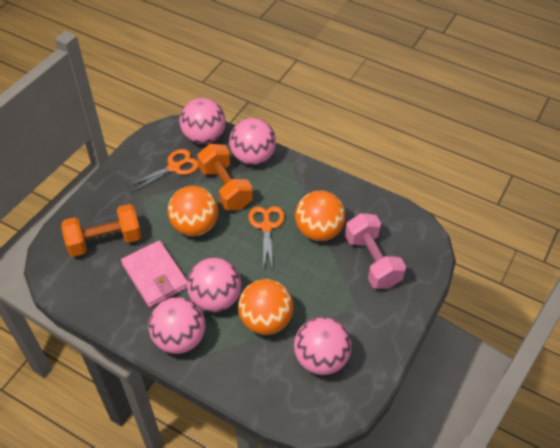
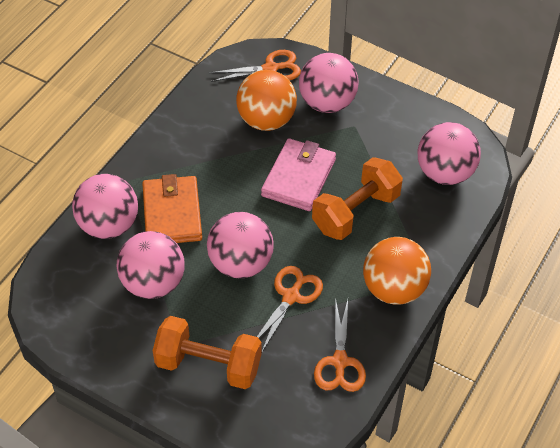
orange ball: [168,186,218,236] [238,279,293,335] [295,191,346,241] = 3 -> [236,70,297,131] [363,237,431,305] = 2
orange scissors: [127,149,199,192] [248,206,285,270] = 2 -> [209,50,301,82] [257,266,323,352] [314,297,366,392] = 3
orange wallet: none = 0 -> [142,174,202,243] = 1
pink dumbbell: [345,213,406,289] = 1 -> none = 0

